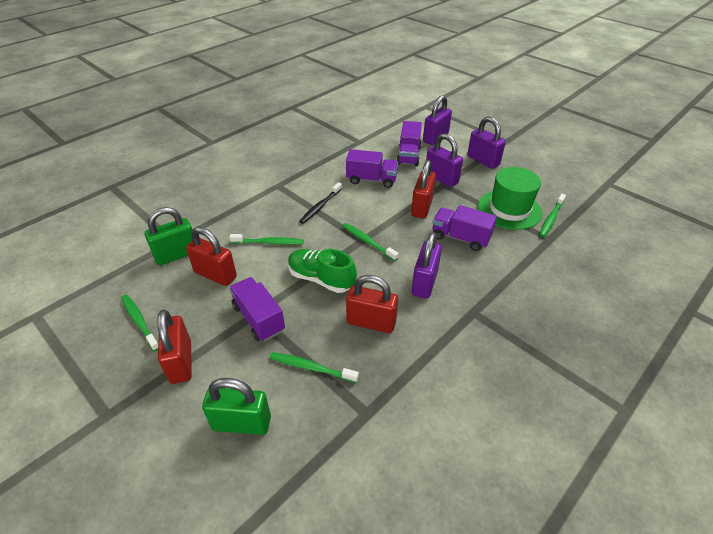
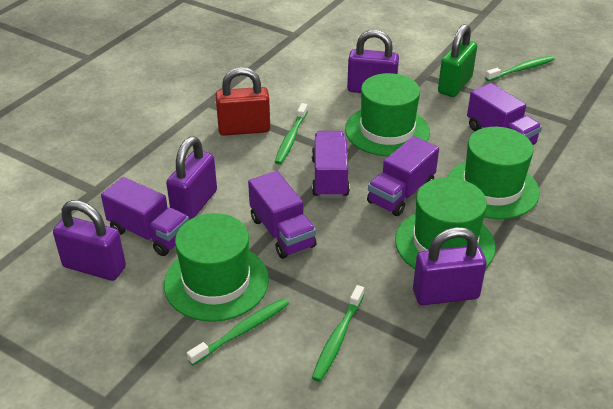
black toothbrush: [299,182,342,224] = 1 -> none = 0
green hat: [478,167,542,230] = 1 -> [164,213,269,322] [345,73,430,156] [395,177,496,269] [447,127,540,219] = 4
green padlock: [144,207,193,265] [202,378,271,435] = 2 -> [438,24,477,97] = 1
green shoe: [288,249,357,293] = 1 -> none = 0
green toothbrush: [121,294,158,351] [229,234,304,245] [270,352,359,383] [342,223,399,261] [539,194,566,237] = 5 -> [187,298,289,365] [275,103,308,165] [312,285,364,382] [485,56,554,81] = 4
purple truck: [229,277,285,341] [346,149,398,188] [397,121,422,166] [432,205,497,251] = 4 -> [101,177,189,256] [248,171,316,259] [312,131,350,198] [367,136,439,216] [467,83,542,145] = 5
red padlock: [157,310,192,384] [186,227,237,286] [346,275,398,333] [411,160,436,218] = 4 -> [216,67,270,136] = 1

